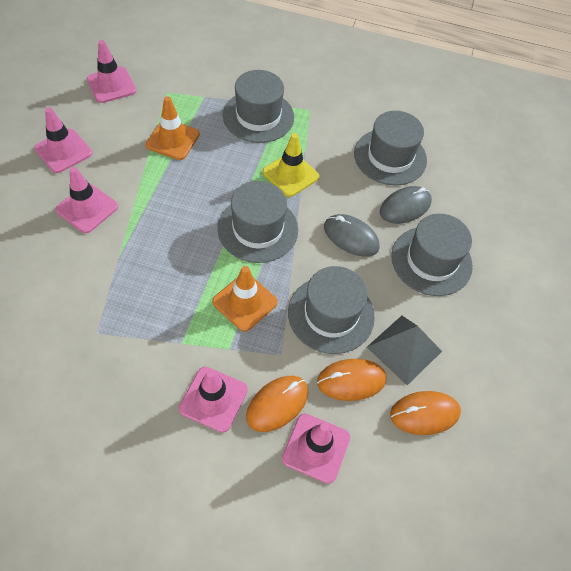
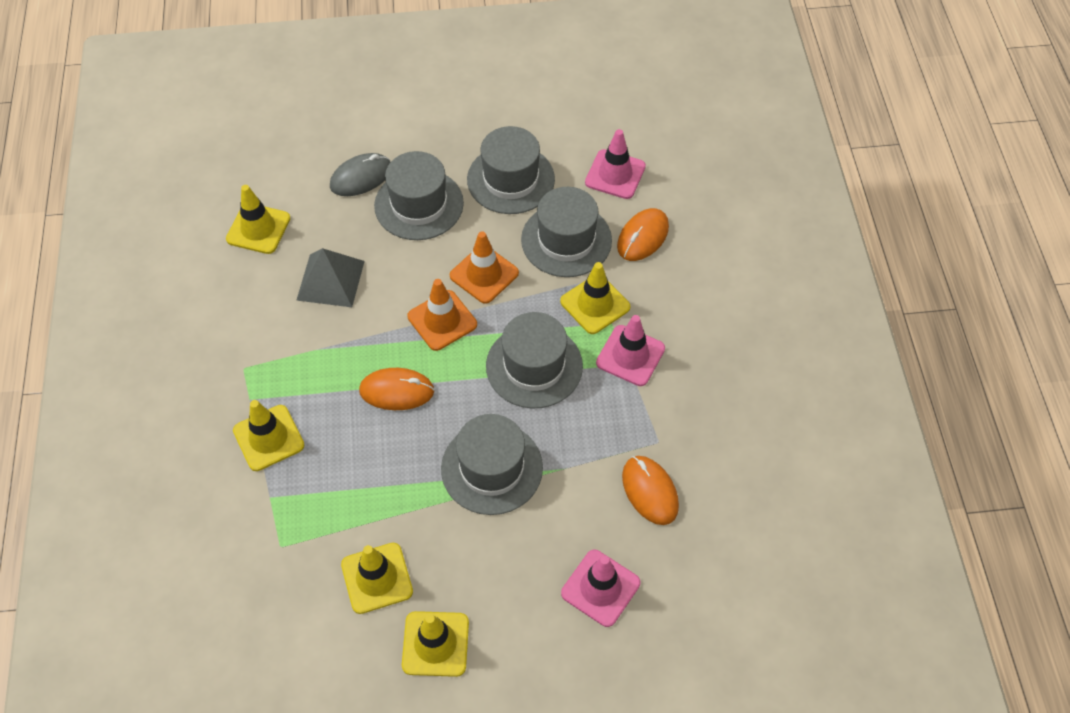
grey mouse: [324,214,380,256] [380,186,432,224] = 2 -> [330,153,391,196] = 1
pink traffic cone: [34,107,92,173] [56,167,118,233] [87,40,136,103] [179,367,248,433] [282,414,350,484] = 5 -> [561,550,640,627] [585,129,646,199] [596,315,665,386] = 3
yellow traffic cone: [262,133,319,197] = 1 -> [226,185,291,254] [233,400,304,471] [341,543,413,614] [402,611,469,677] [560,262,631,334] = 5

